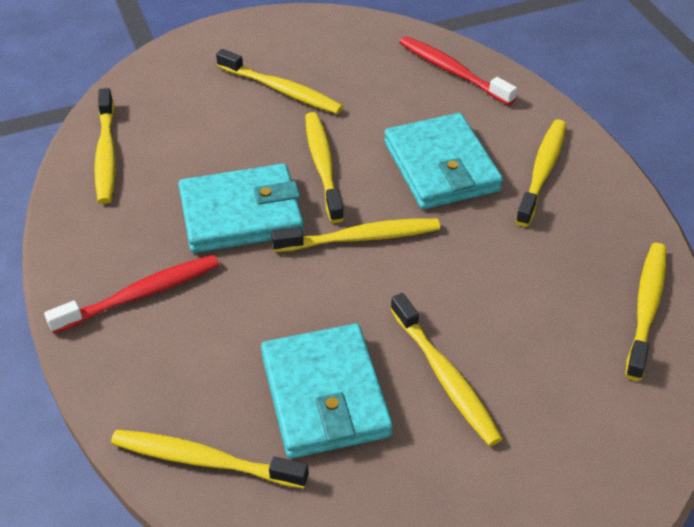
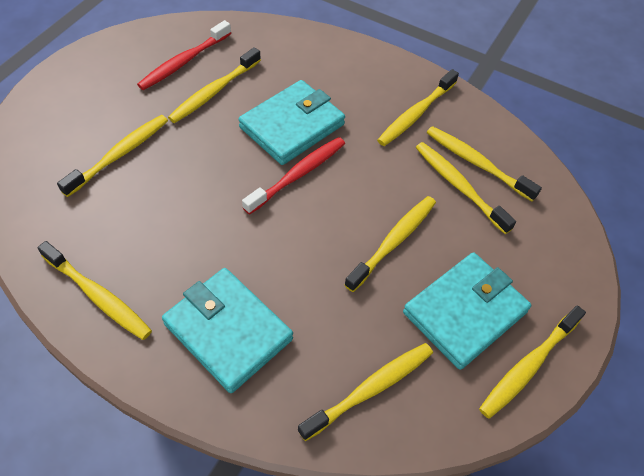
yellow toothbrush: [94,88,116,204] [111,430,309,488] [216,49,343,114] [271,218,440,252] [305,112,344,223] [390,293,503,446] [515,119,566,227] [626,243,666,381] = 8 -> [37,241,152,340] [57,115,168,197] [168,47,261,123] [298,343,433,441] [344,196,436,292] [377,69,459,146] [416,142,516,234] [427,126,542,201] [479,305,586,419] = 9

